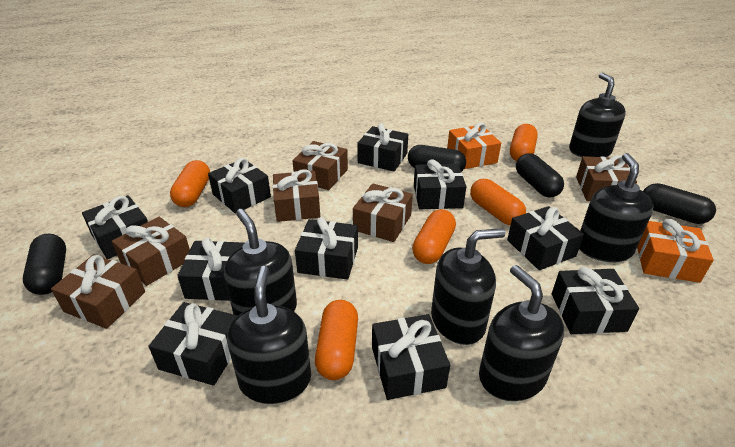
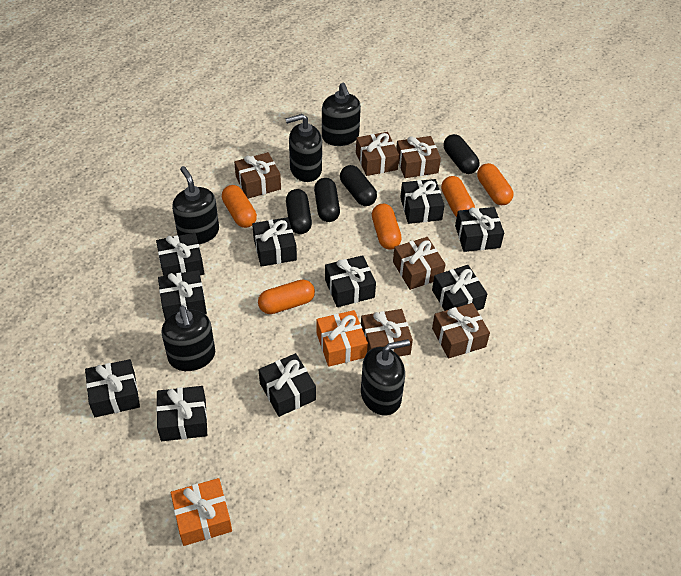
black soap dispenser: [224,209,297,316] [227,266,311,404] [431,228,505,345] [479,265,564,401] [569,73,626,157] [579,153,654,262] = 6 -> [162,306,215,371] [172,166,219,244] [285,114,322,182] [322,83,361,146] [361,339,410,416] = 5

